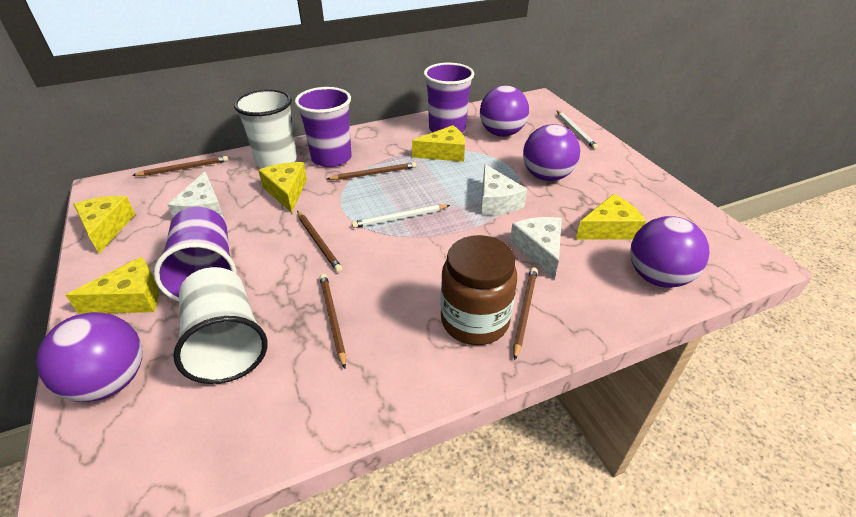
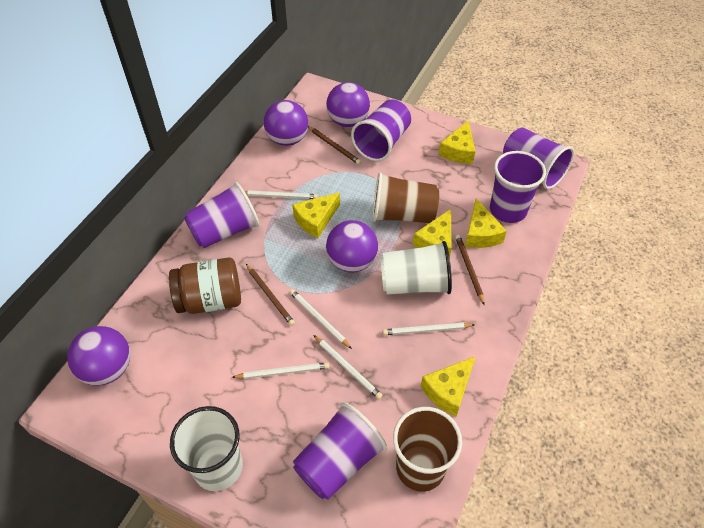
brown cup: none = 0 -> [372,172,439,223] [393,407,462,492] = 2
brown pencil: [132,156,228,176] [297,211,342,272] [320,274,346,369] [327,162,416,180] [513,267,538,360] = 5 -> [246,264,295,326] [308,126,361,164] [455,235,485,305] = 3
purple cup: [154,207,237,302] [295,87,352,167] [424,63,474,133] = 3 -> [184,182,259,248] [293,402,387,500] [351,99,411,161] [490,151,546,223] [503,127,574,189] = 5
white cheese: [167,172,224,219] [481,164,527,215] [510,217,562,279] = 3 -> none = 0
white pencil: [352,205,450,228] [556,110,598,149] = 2 -> [232,362,329,379] [245,190,318,199] [289,289,352,349] [314,335,383,399] [383,323,475,335] = 5

